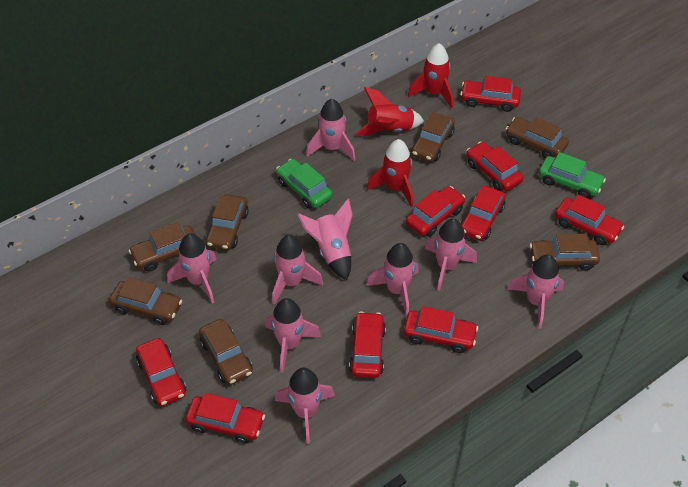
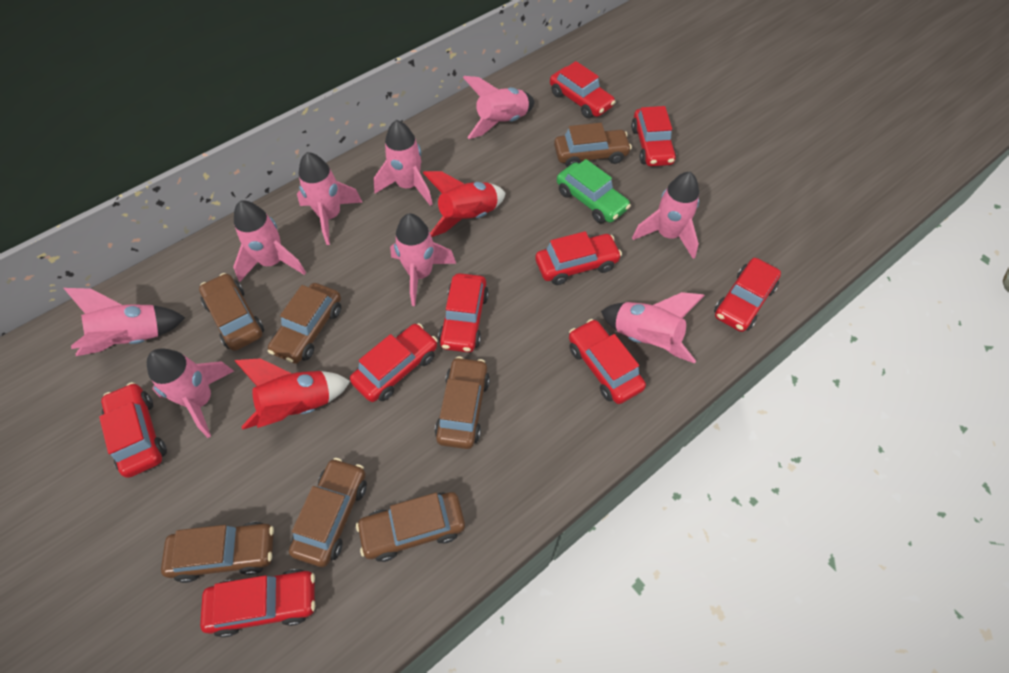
green car: [276,159,333,209] [539,152,606,199] = 2 -> [557,159,631,223] = 1
red rocket: [355,87,424,136] [367,139,413,207] [408,43,453,109] = 3 -> [234,358,350,430] [423,171,506,237] = 2

